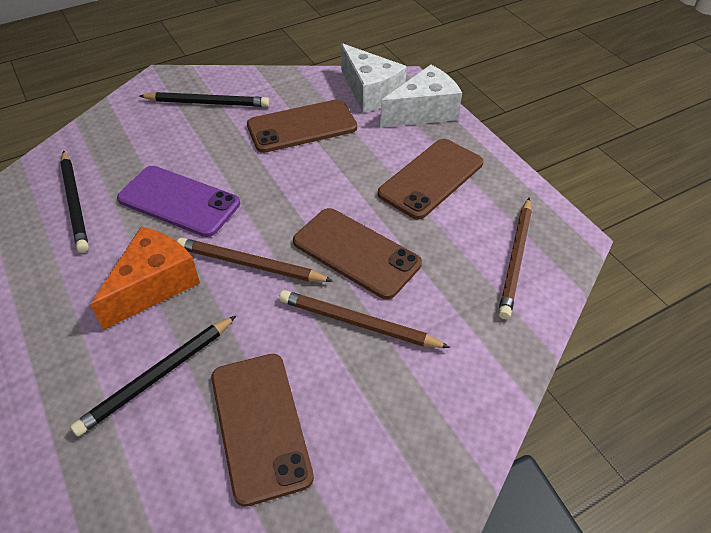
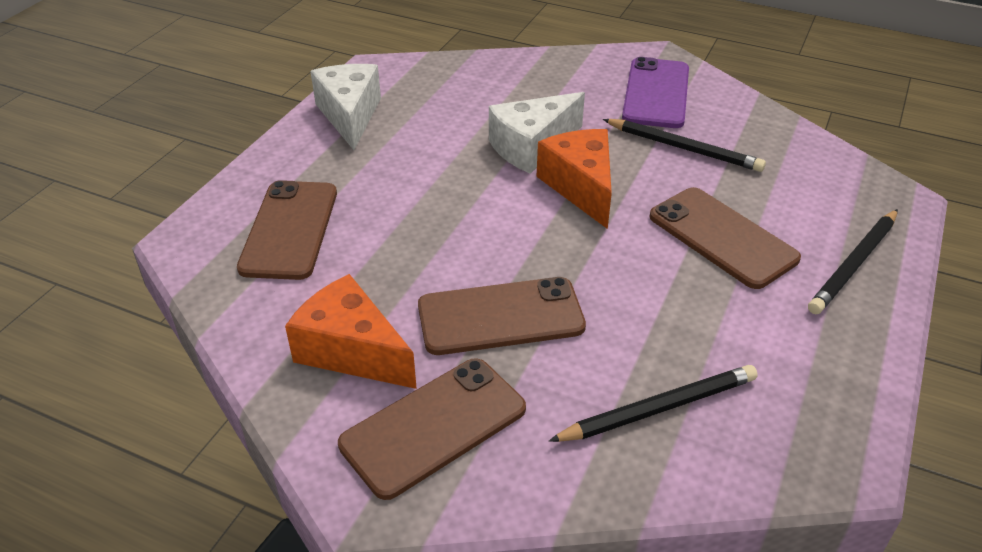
brown pencil: [177,238,333,282] [279,290,451,348] [498,198,532,319] = 3 -> none = 0
orange cheese: [90,226,200,330] = 1 -> [285,274,417,389] [536,129,612,229] = 2

